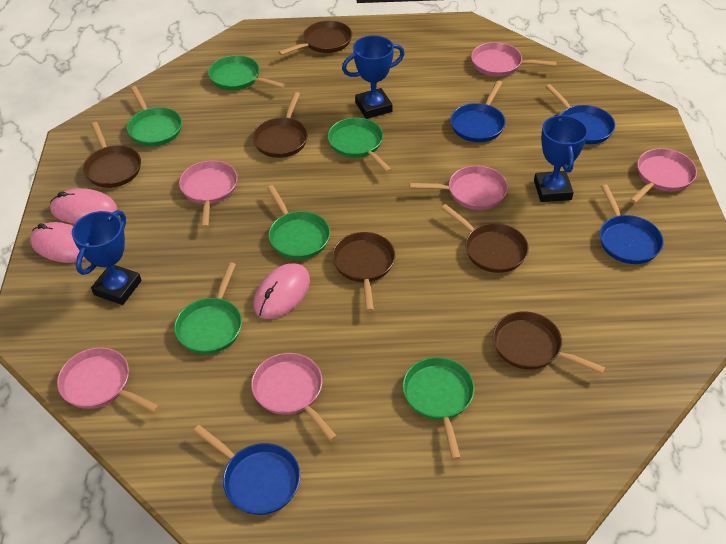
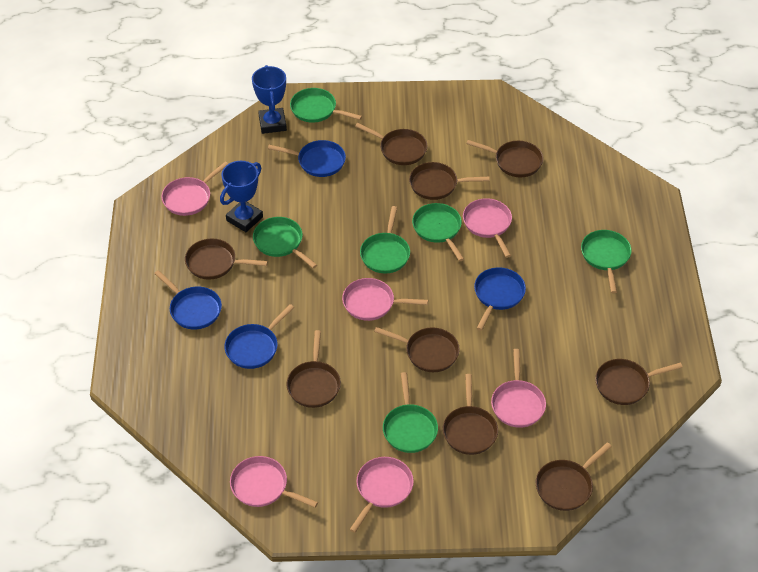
blue trophy: [72,210,141,305] [342,35,404,119] [534,114,588,202] = 3 -> [220,161,263,232] [252,65,287,134] = 2
brown pan: [83,122,141,188] [252,92,308,158] [278,20,352,55] [332,232,395,312] [441,204,529,273] [493,311,606,374] = 6 -> [185,239,268,280] [287,330,341,408] [355,123,428,165] [374,327,460,372] [409,162,490,200] [443,374,498,455] [466,140,543,177] [536,442,612,511] [595,359,683,405] = 9
pink mouse: [30,222,86,263] [50,188,117,224] [253,263,310,319] = 3 -> none = 0

